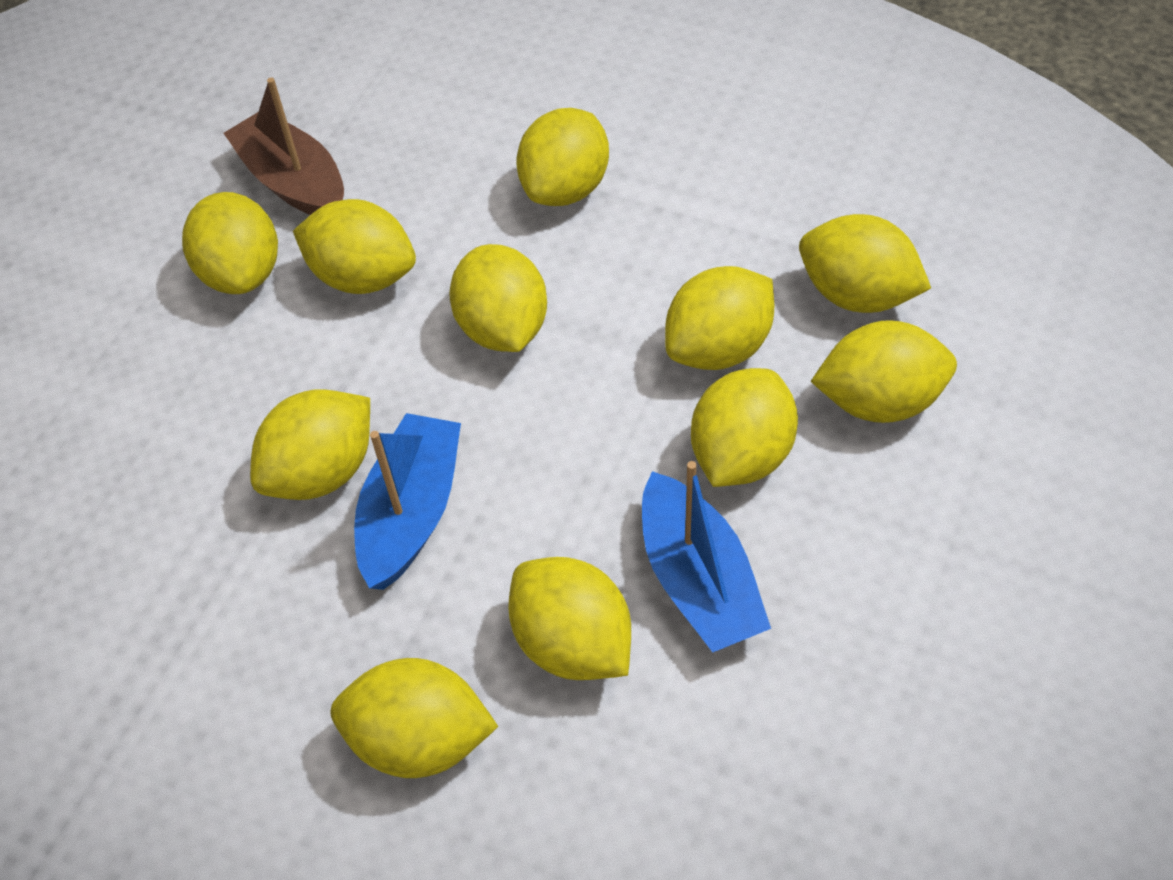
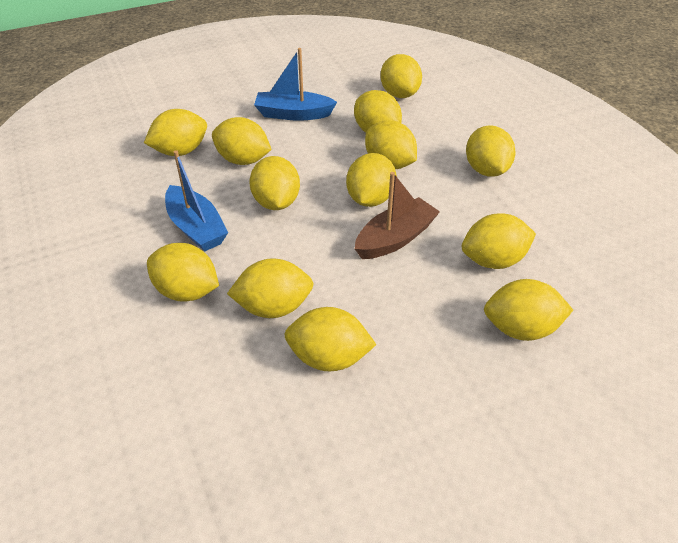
yellow lemon: [182,192,278,294] [250,389,370,500] [293,199,416,294] [331,658,498,778] [449,244,547,352] [508,557,631,680] [516,108,609,206] [665,266,774,370] [691,368,798,487] [799,214,931,313] [811,320,957,423] = 11 -> [144,109,207,156] [147,243,219,302] [212,117,272,165] [227,258,314,318] [249,156,300,210] [285,307,376,371] [346,153,397,207] [354,90,402,132] [365,120,417,169] [380,54,422,98] [462,213,536,269] [466,126,515,177] [484,279,573,341] = 13

